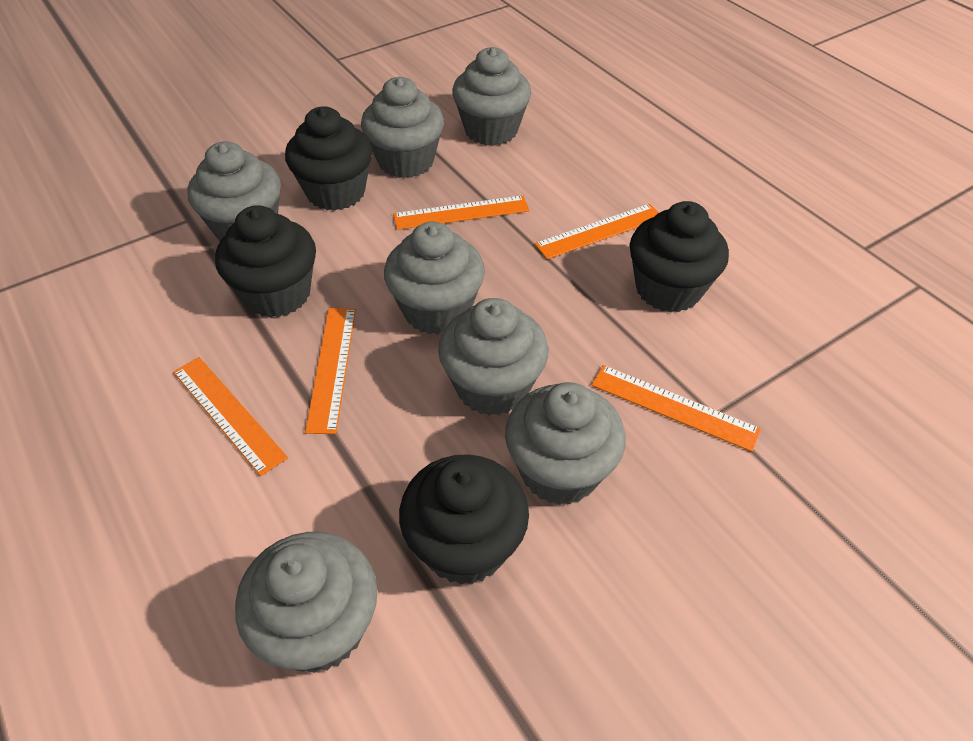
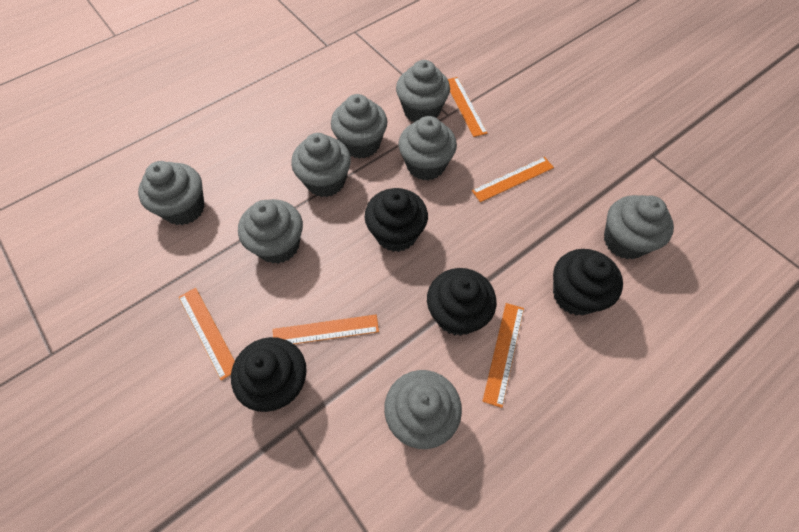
grey cupcake: [187,141,281,241] [235,532,378,673] [361,77,444,178] [384,221,485,335] [438,298,548,416] [452,47,531,146] [505,382,626,505] = 7 -> [138,161,205,225] [238,199,303,264] [291,133,351,197] [331,94,387,159] [384,370,462,449] [396,60,450,122] [399,116,457,180] [604,195,674,259] = 8

